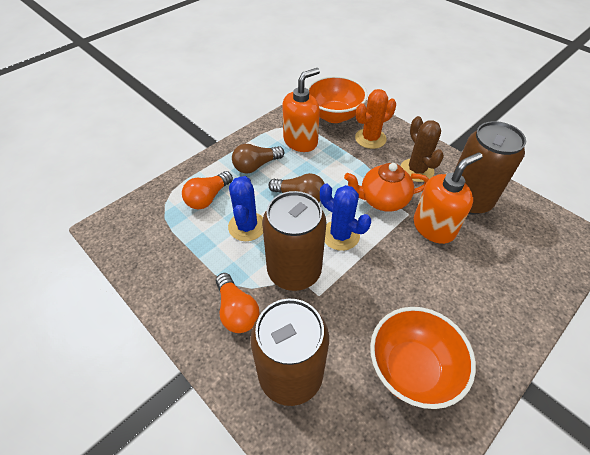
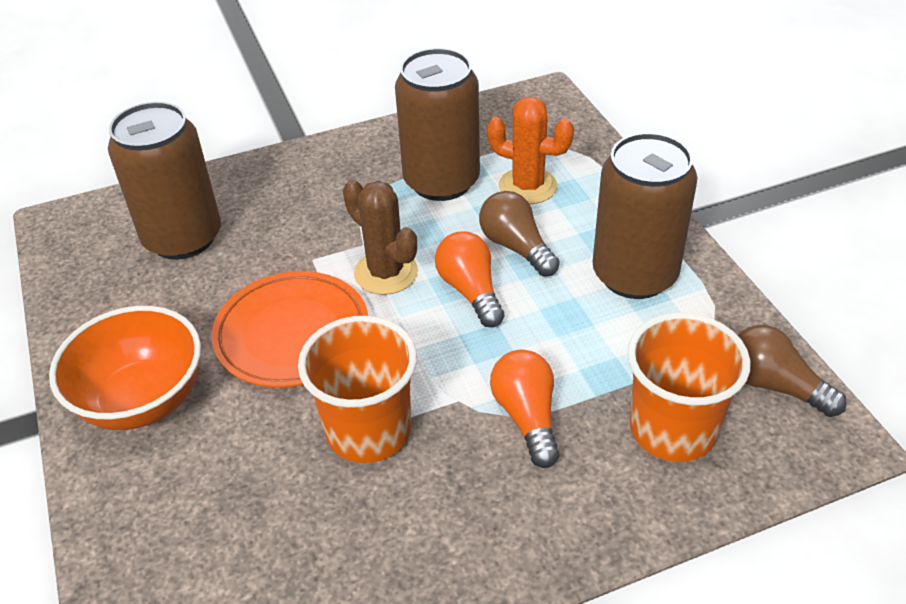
blue cactus: [228,176,263,241] [320,183,371,251] = 2 -> none = 0
orange bowl: [307,76,368,123] [370,307,476,409] = 2 -> [49,306,201,430] = 1
orange cup: none = 0 -> [298,316,417,463] [627,313,751,462] = 2
orange plate: none = 0 -> [211,271,368,387] = 1
orange soap dispenser: [282,68,320,152] [414,152,482,244] = 2 -> none = 0
orange teapot: [344,163,429,212] = 1 -> none = 0

